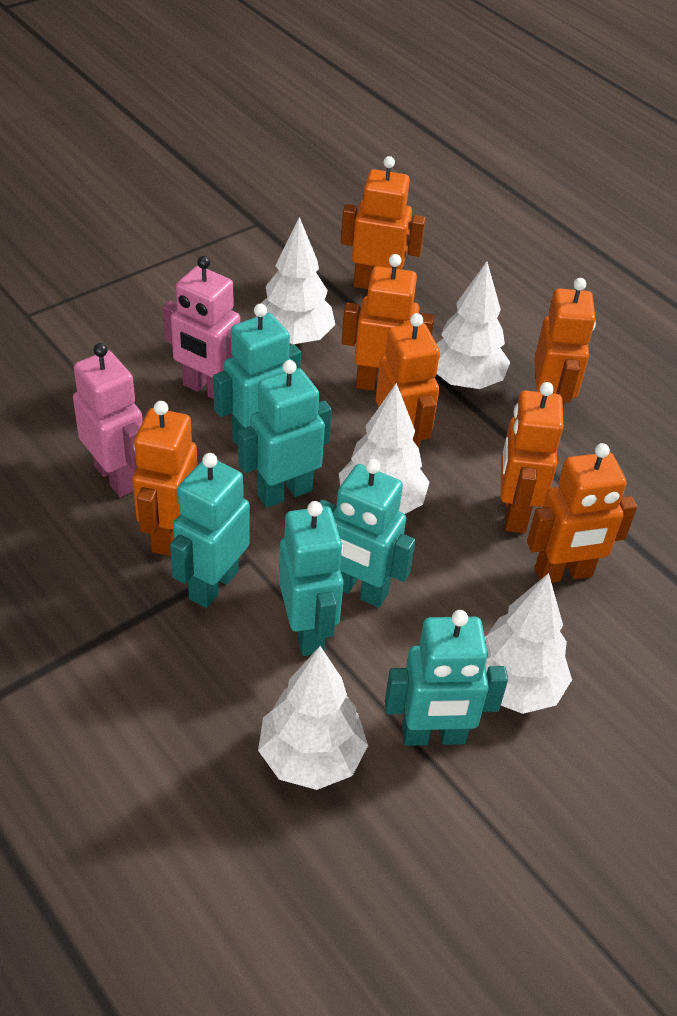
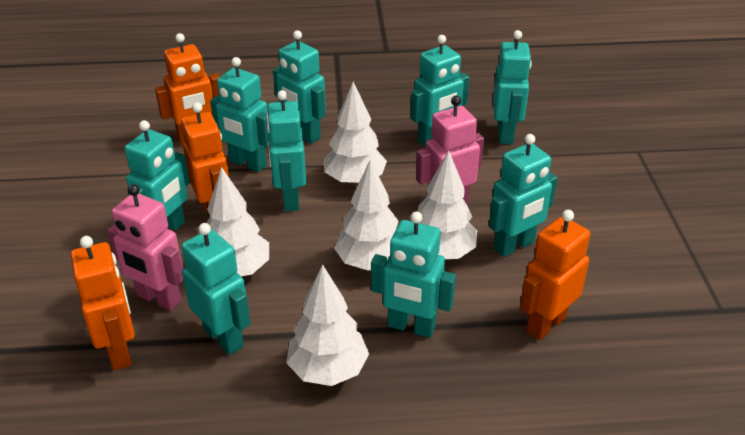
orange robot: [132,401,198,556] [341,156,426,289] [342,254,435,391] [376,313,440,448] [501,382,564,533] [527,443,637,583] [534,278,596,408] = 7 -> [70,236,135,370] [155,33,220,145] [181,102,229,218] [520,210,590,340] = 4
turquoise robot: [170,453,250,608] [213,304,301,446] [238,360,332,508] [279,501,344,656] [319,459,416,608] [385,610,508,746] = 6 -> [125,120,190,230] [182,223,251,355] [210,57,269,172] [266,90,306,212] [273,30,326,144] [371,211,456,338] [411,35,469,147] [489,134,557,257] [493,30,532,144] = 9

